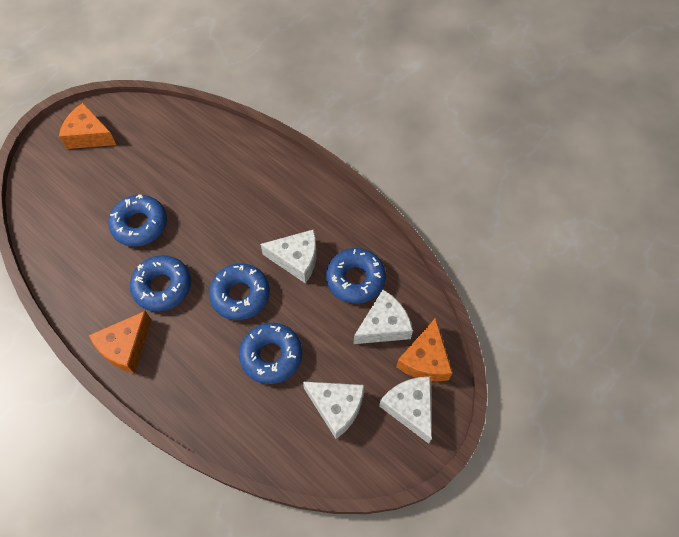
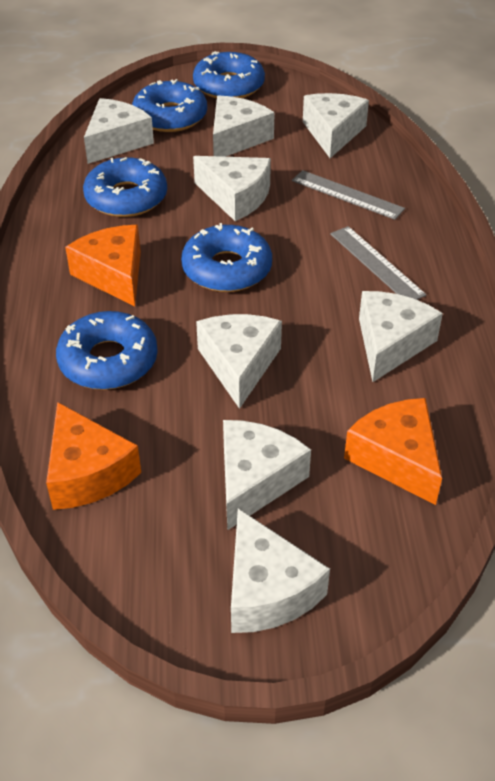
grey ruler: none = 0 -> [292,170,405,220] [330,226,426,300] = 2
white cheese: [260,229,317,284] [303,382,364,439] [354,290,413,344] [379,377,432,444] = 4 -> [84,98,154,164] [193,156,271,221] [196,314,282,409] [213,96,275,157] [223,420,311,531] [231,508,330,633] [303,93,369,158] [359,291,443,382] = 8

